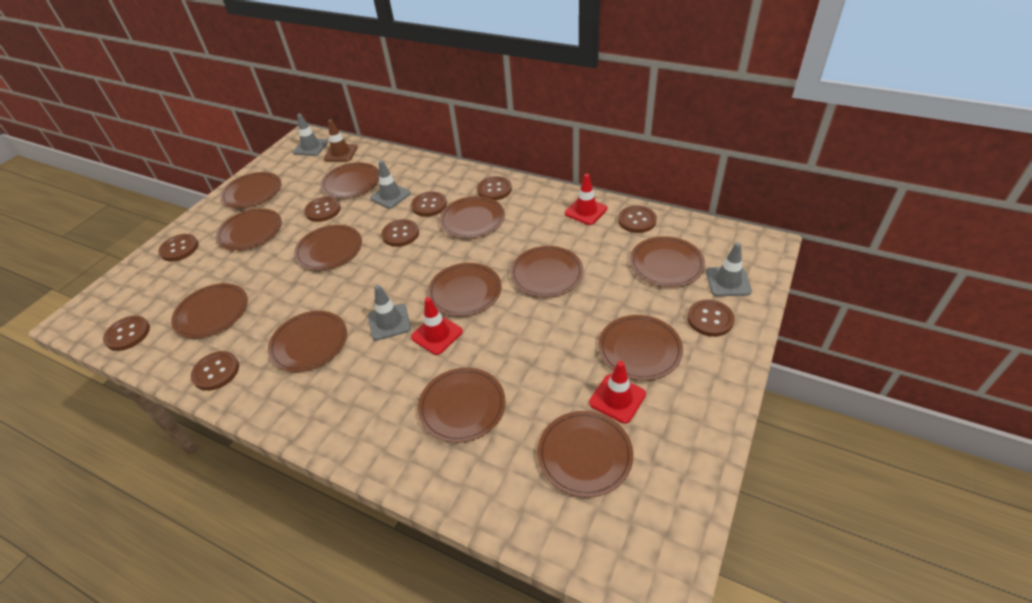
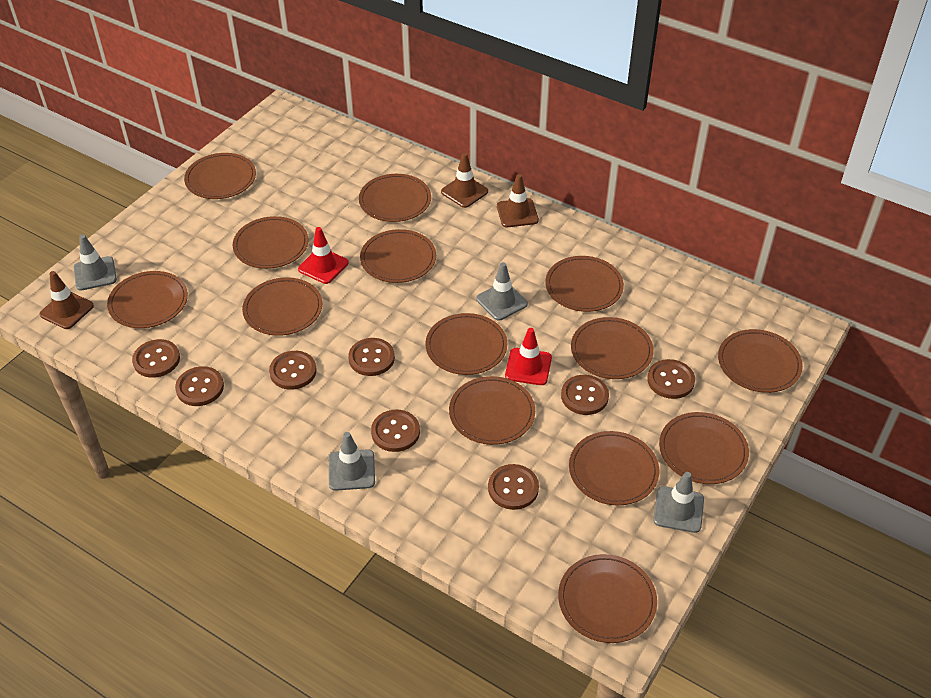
brown button: [103,316,150,351] [158,234,199,261] [191,351,239,391] [304,197,341,222] [381,219,419,247] [411,191,447,217] [477,176,512,200] [618,205,657,233] [687,300,735,337] = 9 -> [132,339,180,378] [175,366,224,406] [269,351,317,390] [348,338,395,376] [371,410,420,452] [488,464,539,510] [561,375,609,415] [647,359,695,399] = 8
brown plate: [171,283,248,338] [216,208,282,251] [220,172,282,209] [268,311,347,372] [294,225,362,270] [321,162,379,198] [418,368,505,443] [428,263,502,316] [439,196,505,238] [510,246,584,297] [538,411,633,497] [598,315,683,381] [630,236,705,287] = 13 -> [107,271,188,328] [184,153,256,199] [233,216,308,269] [242,277,322,336] [359,174,431,222] [360,229,436,283] [425,313,507,375] [449,376,535,445] [545,256,624,312] [558,554,657,643] [569,431,659,505] [571,317,654,379] [659,412,749,484] [718,329,803,393] = 14
brown traffic cone: [324,119,358,162] = 1 -> [40,271,94,329] [441,153,488,208] [497,174,539,227] = 3
red traffic cone: [411,297,463,355] [565,174,607,225] [589,361,646,424] = 3 -> [298,227,349,284] [505,328,552,385] = 2

